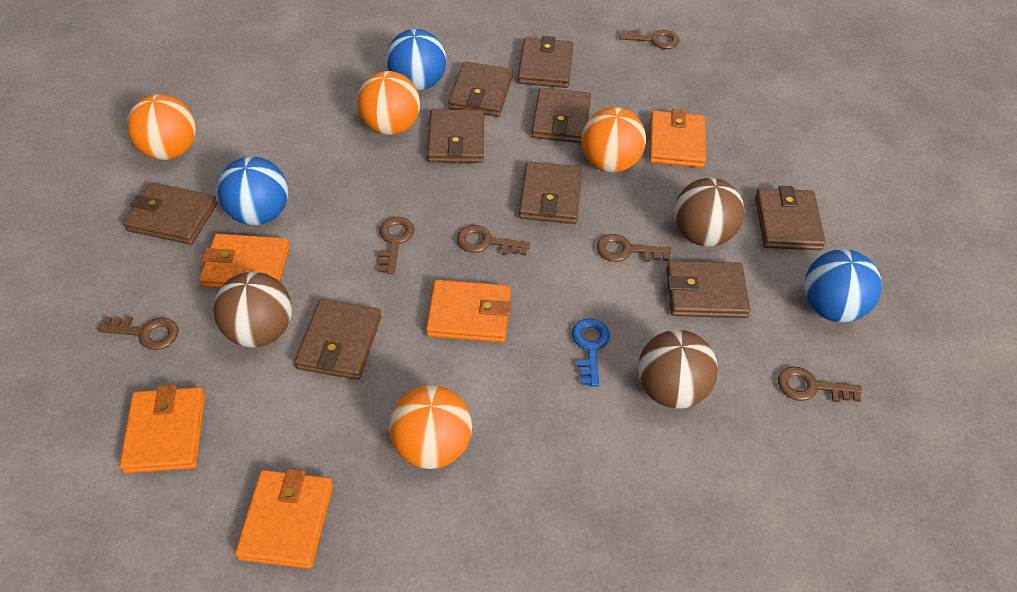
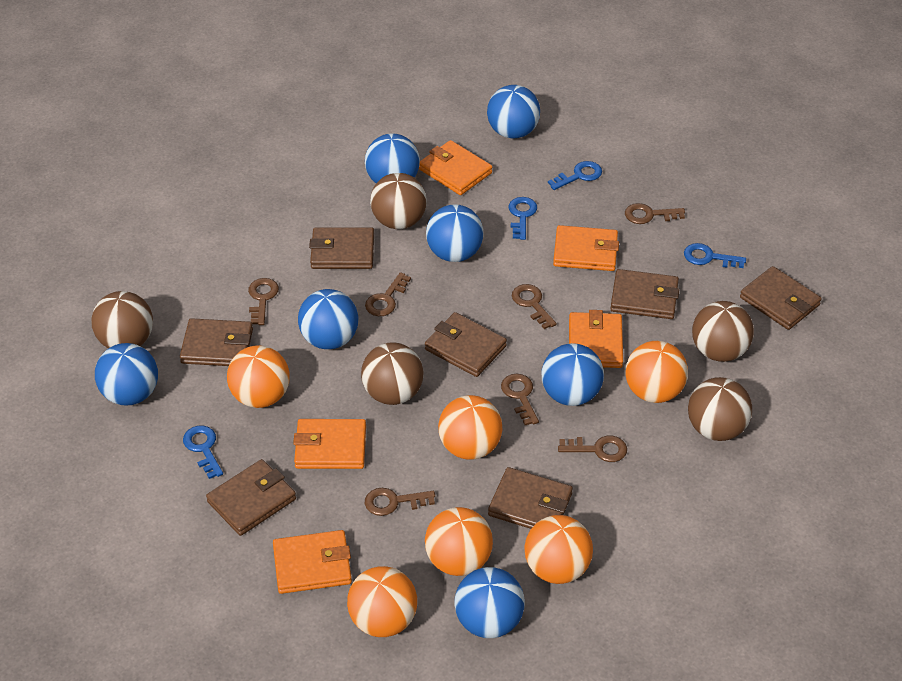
blue ball: [217,157,288,225] [386,29,446,91] [804,249,882,322] = 3 -> [95,343,158,406] [298,289,358,349] [365,133,420,183] [426,204,483,262] [454,567,525,638] [487,85,540,139] [542,343,604,406] = 7
blue key: [572,318,610,387] = 1 -> [183,426,223,479] [509,197,537,240] [548,161,602,190] [684,243,746,268] = 4
brown ball: [213,272,292,348] [638,330,718,408] [674,178,745,247] = 3 -> [91,291,153,349] [361,342,424,405] [370,173,427,229] [688,377,752,441] [692,301,754,362] = 5
brown key: [98,316,179,350] [378,217,415,274] [457,225,530,256] [596,234,671,262] [619,29,680,49] [778,367,862,402] = 6 -> [248,278,279,325] [365,272,411,316] [365,488,435,516] [501,374,539,425] [512,284,557,329] [558,436,627,462] [625,203,685,224] = 7
brown wallet: [123,183,217,245] [294,299,381,380] [427,109,484,163] [448,62,513,117] [518,36,573,88] [519,162,582,224] [532,88,591,143] [666,261,750,318] [755,186,826,250] = 9 -> [180,318,253,366] [206,459,296,536] [309,227,374,269] [425,312,507,377] [488,467,573,529] [610,269,679,319] [740,266,822,330] = 7
orange ball: [127,94,196,160] [357,71,420,135] [389,385,472,469] [581,107,646,172] = 4 -> [227,345,290,408] [347,566,417,637] [425,507,493,576] [438,395,502,460] [525,515,593,584] [625,341,688,403] = 6

